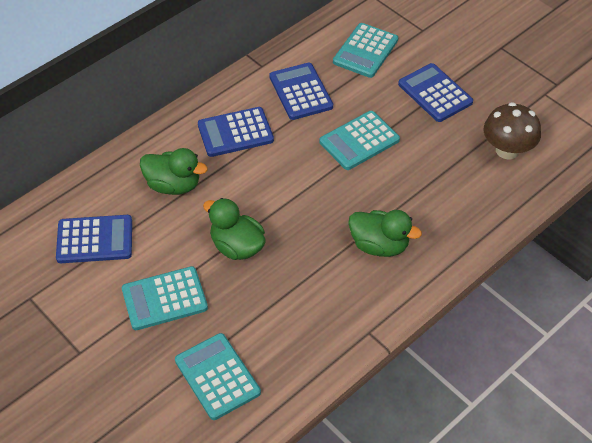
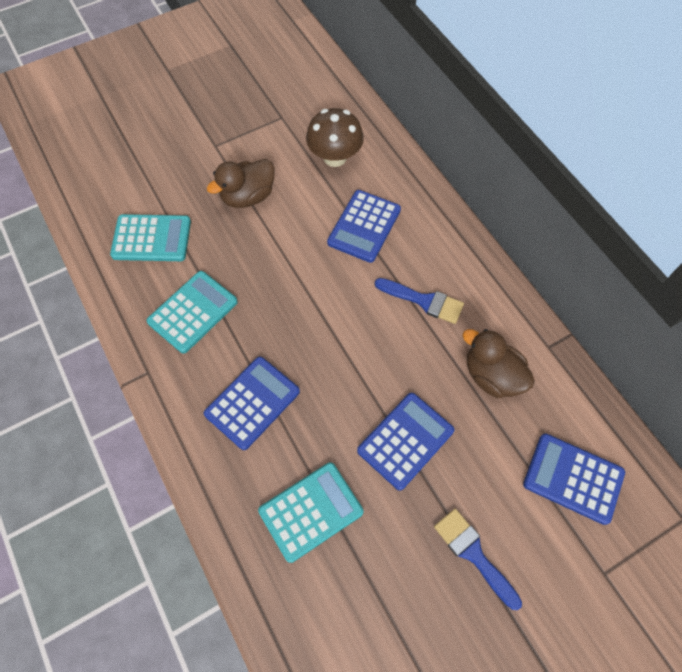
blue brush: none = 0 -> [375,278,464,324] [434,509,522,610] = 2
brown duck: none = 0 -> [207,159,275,208] [463,329,535,398] = 2
green duck: [140,148,208,195] [203,198,266,260] [348,210,422,257] = 3 -> none = 0
turquoise calculator: [122,266,208,330] [175,333,261,420] [320,111,400,170] [333,23,398,78] = 4 -> [110,214,191,261] [146,271,238,354] [258,462,364,563] = 3

